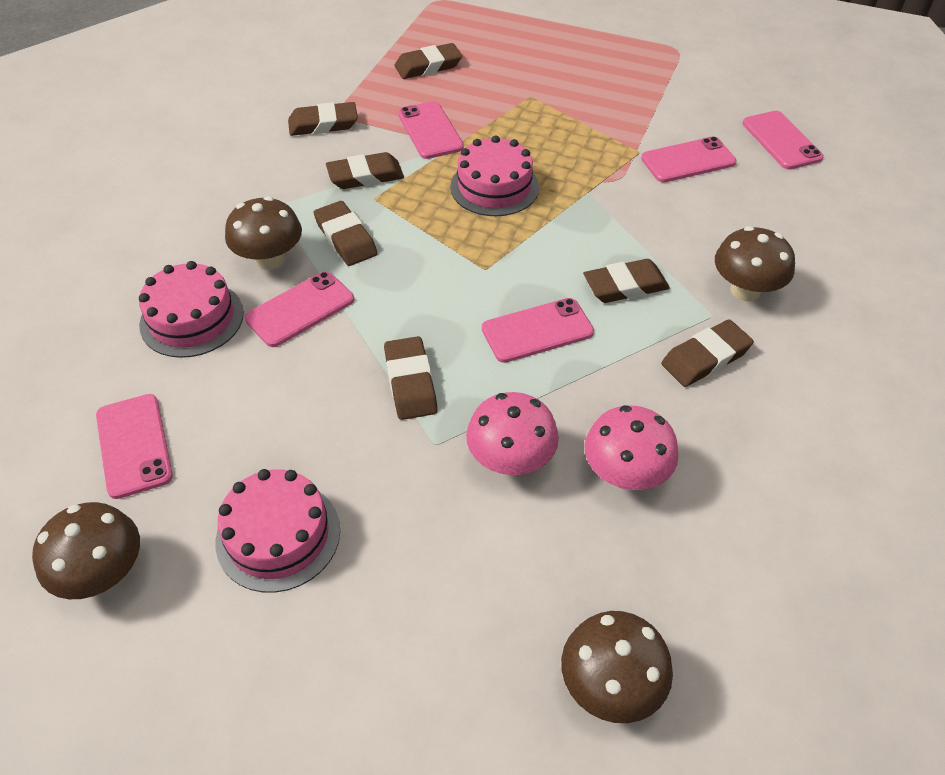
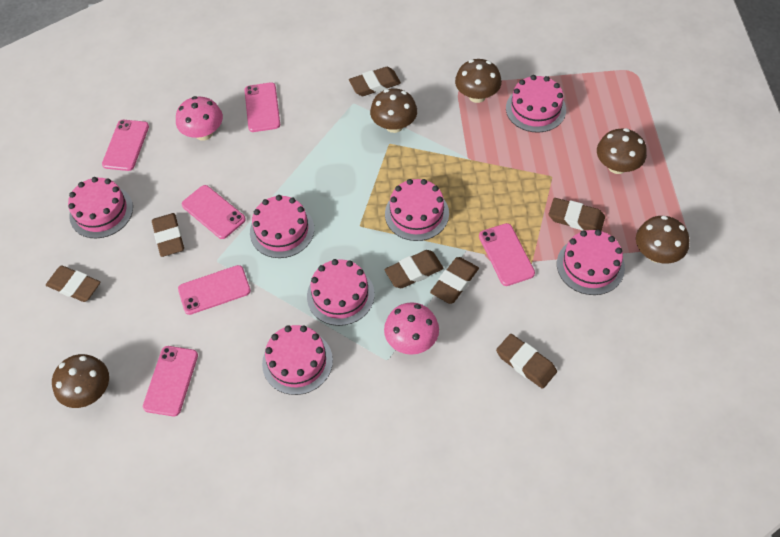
brown mushroom: [32,502,140,599] [225,196,302,270] [561,611,673,723] [715,226,795,301] = 4 -> [52,354,109,408] [370,88,417,133] [455,59,502,103] [597,128,647,174] [636,216,690,263] = 5
pink cake: [139,261,244,358] [216,469,340,593] [450,135,539,216] = 3 -> [68,177,133,238] [250,195,314,258] [262,325,333,395] [307,259,375,326] [385,179,449,241] [506,75,566,133] [557,229,625,295] = 7

